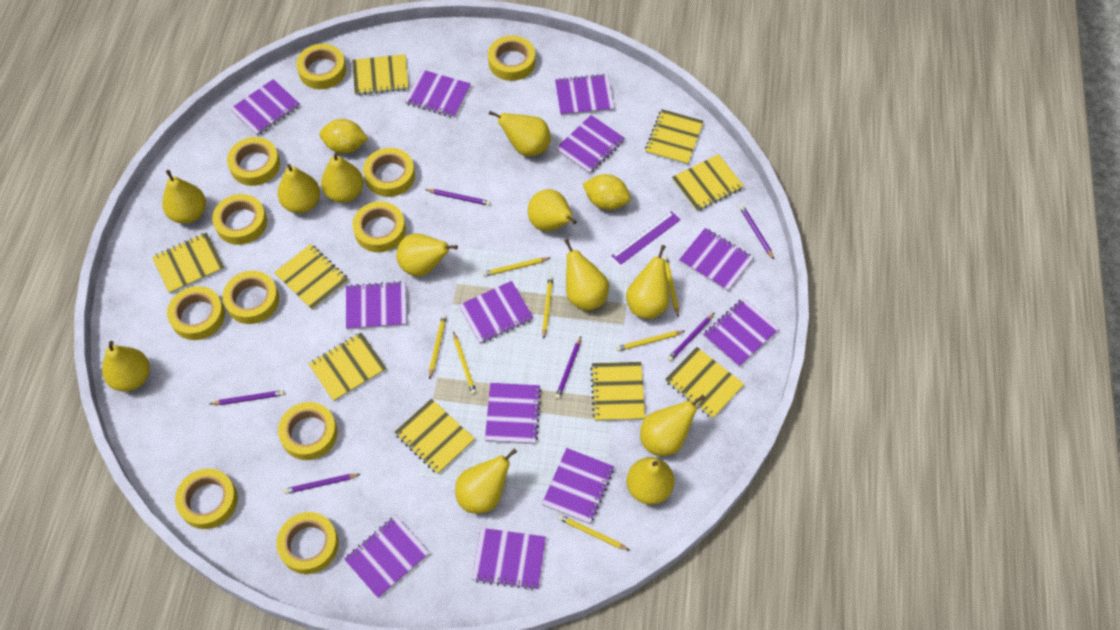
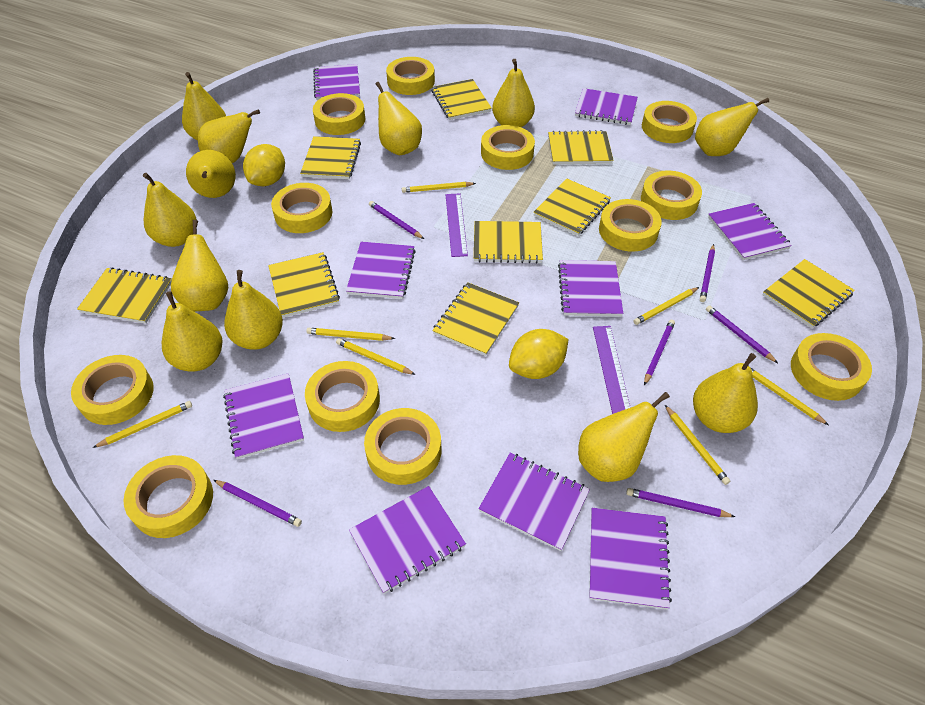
purple notebook: [230,79,300,136] [344,515,430,598] [346,281,407,330] [404,69,471,118] [459,281,534,344] [472,528,546,590] [485,383,541,444] [542,448,614,524] [555,74,614,116] [555,115,625,174] [679,228,754,292] [703,298,780,367] = 12 -> [223,373,304,459] [313,64,360,100] [346,242,416,299] [349,486,466,594] [478,453,590,551] [558,260,623,317] [575,88,638,125] [589,508,672,609] [708,203,792,260] = 9
purple ruler: [611,211,680,265] = 1 -> [446,193,468,257] [593,326,631,414] = 2
yellow tape: [167,286,225,340] [175,469,238,529] [212,194,267,245] [222,271,279,324] [227,137,280,186] [276,512,339,574] [278,402,337,460] [296,44,346,89] [353,201,406,252] [363,148,415,197] [488,35,535,81] = 11 -> [71,355,154,425] [124,455,213,538] [271,183,332,233] [305,361,380,432] [313,93,365,135] [364,408,441,485] [386,57,435,95] [481,125,535,170] [599,199,662,252] [641,171,702,220] [642,101,697,143] [791,333,872,401] = 12

